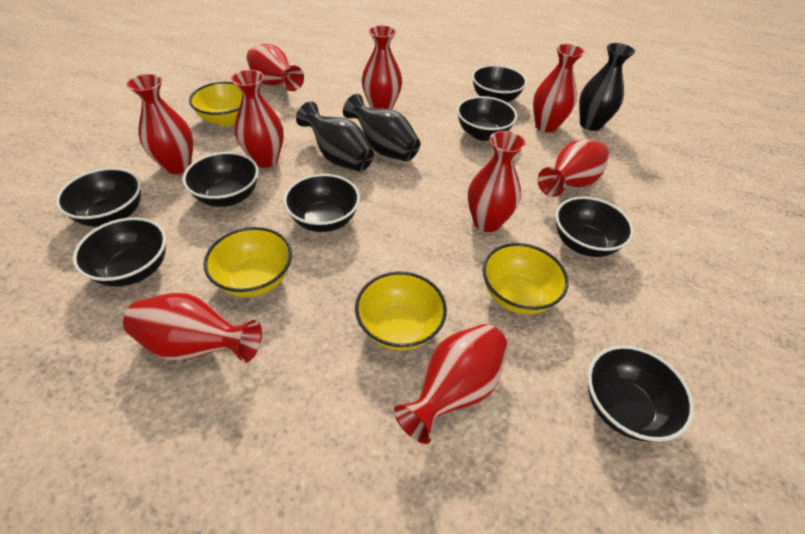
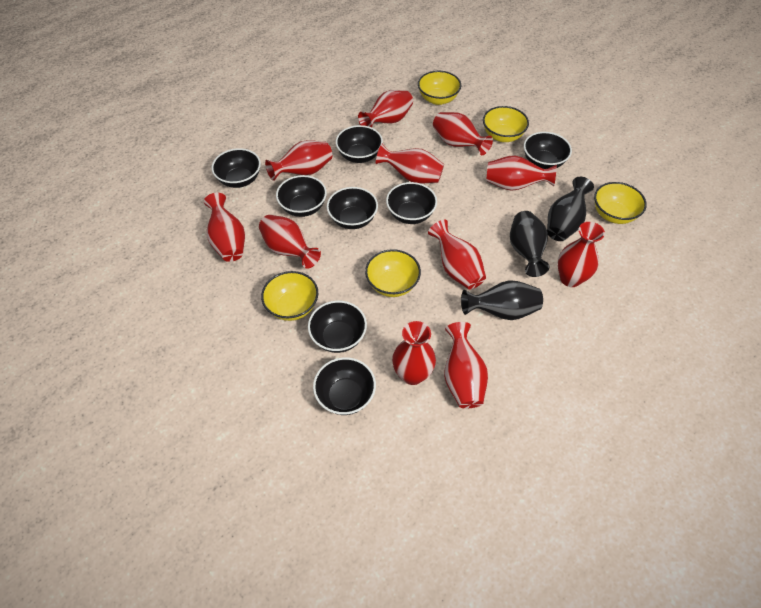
red vase: [123,293,262,363] [126,74,193,174] [231,70,284,168] [247,44,304,91] [362,25,402,110] [394,324,508,444] [468,131,526,232] [533,44,585,133] [537,139,609,197] = 9 -> [204,193,245,262] [259,215,321,269] [265,140,332,181] [358,90,413,128] [376,144,444,183] [392,321,436,385] [428,220,486,290] [433,112,493,155] [444,322,488,409] [487,156,557,191] [558,222,605,287] = 11
yellow bowl: [189,82,242,126] [204,227,292,297] [355,272,447,350] [482,243,568,314] = 4 -> [261,271,318,321] [365,249,421,297] [418,71,461,105] [483,106,529,142] [594,182,647,224] = 5

